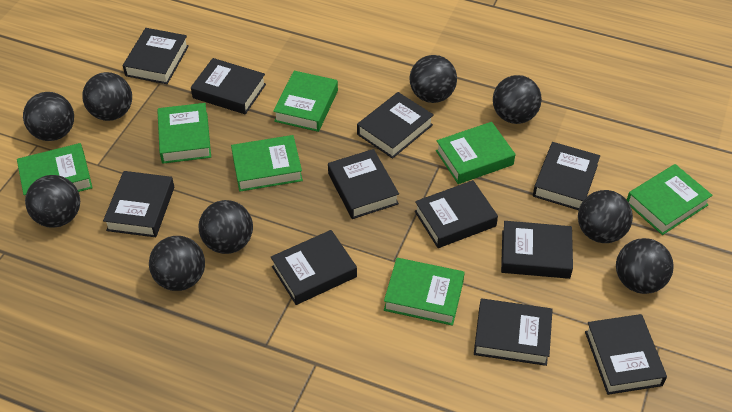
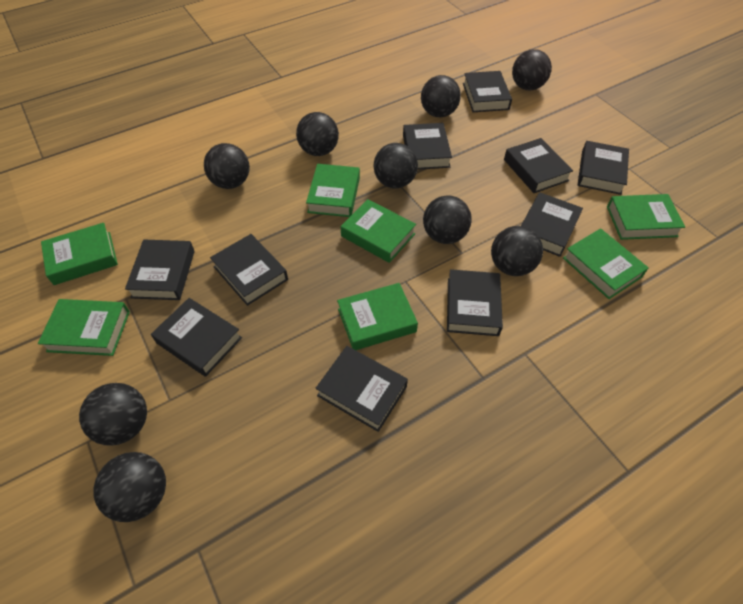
black book: [103,171,174,237] [123,28,189,84] [191,58,266,114] [271,230,357,305] [328,149,399,219] [357,92,434,159] [415,180,498,248] [474,299,553,366] [501,221,573,279] [533,142,600,210] [585,314,667,395] = 11 -> [125,240,195,300] [151,298,242,377] [210,234,288,306] [315,346,408,432] [403,123,452,170] [447,269,503,336] [463,71,512,112] [504,138,573,193] [521,192,583,257] [578,141,629,195] = 10

